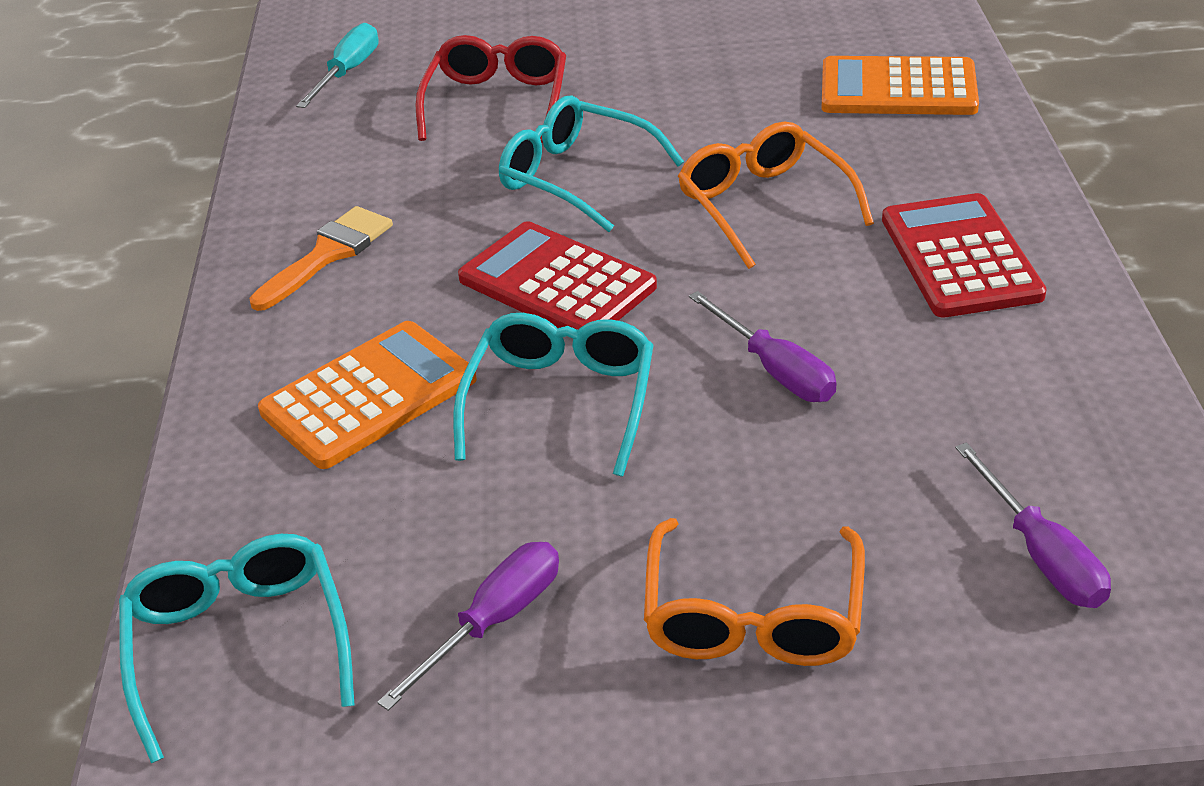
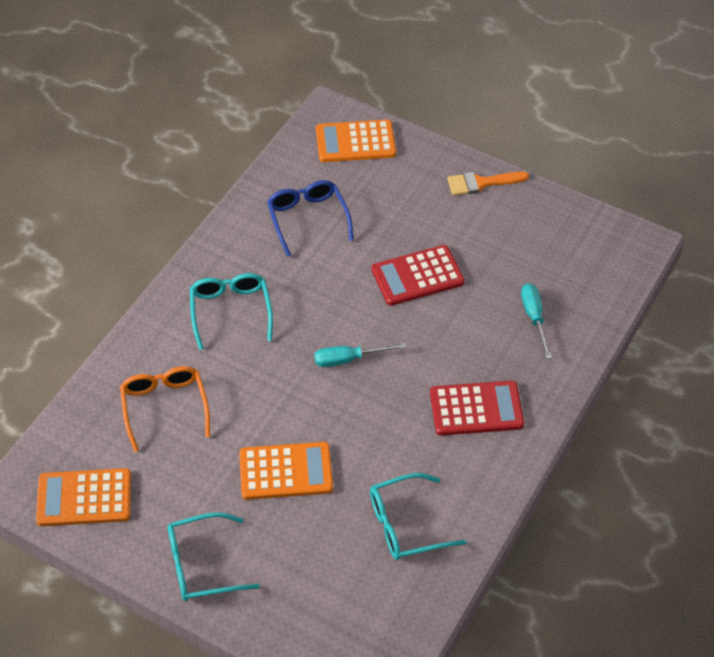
blue glasses: none = 0 -> [267,180,353,257] = 1
orange calculator: [258,321,477,469] [821,56,979,115] = 2 -> [36,468,131,526] [239,442,333,500] [316,119,396,162] = 3
orange glasses: [644,518,865,666] [678,122,874,269] = 2 -> [120,366,210,452] = 1
purple screwdriver: [377,542,559,711] [689,291,837,402] [955,442,1111,608] = 3 -> none = 0
red glasses: [416,35,566,143] = 1 -> none = 0
turquoise screwdriver: [296,23,379,108] = 1 -> [314,343,407,367] [521,283,552,359] = 2

